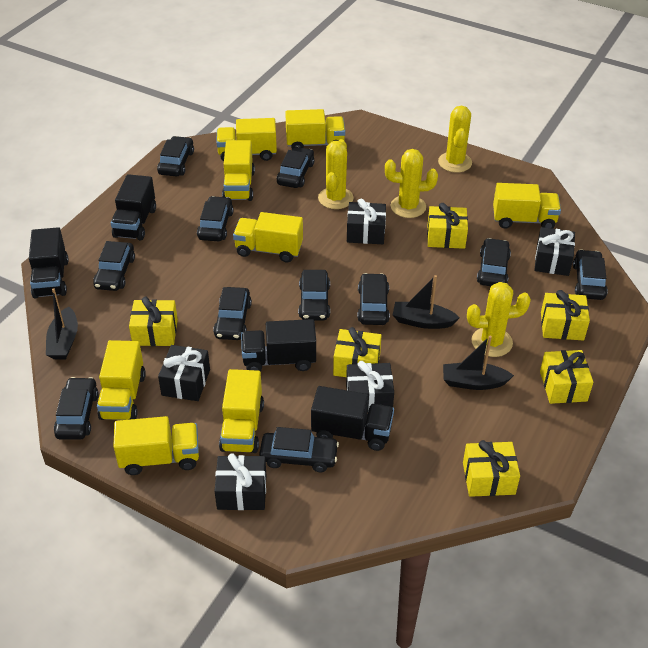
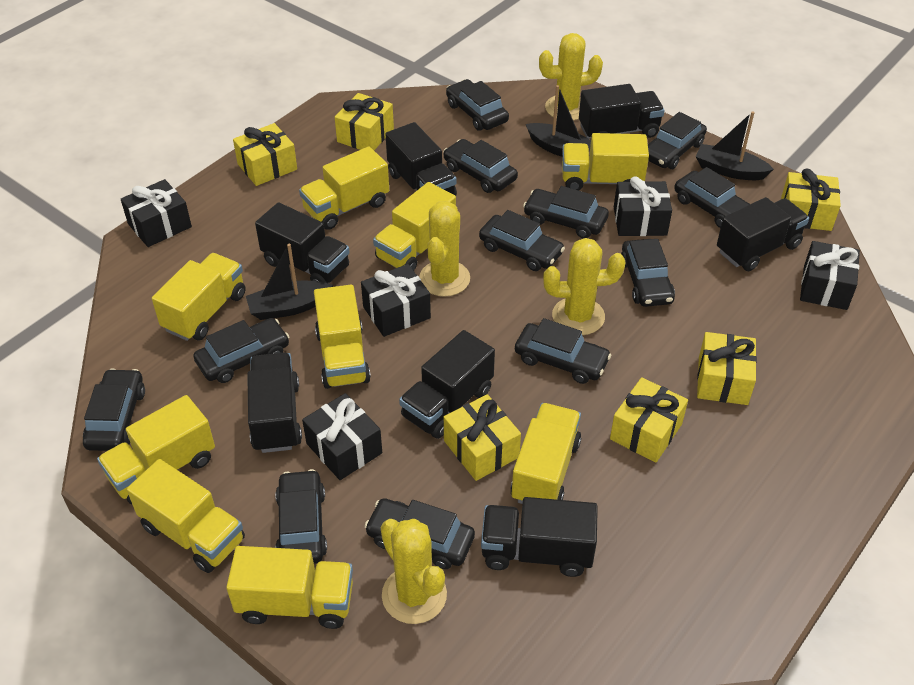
black car: [54,377,99,440] [93,241,135,291] [157,136,194,177] [197,196,233,241] [213,287,252,340] [259,427,339,472] [277,147,314,188] [298,270,330,320] [357,273,390,325] [477,238,511,286] [573,249,608,300] = 11 -> [83,368,145,451] [194,318,290,383] [275,469,327,564] [364,498,475,569] [443,139,518,193] [446,79,509,131] [479,210,565,271] [515,318,611,384] [523,186,609,238] [621,239,675,307] [648,112,707,169] [674,167,750,228] = 12
black truck: [29,227,69,298] [111,174,156,240] [241,319,316,371] [311,386,394,451] = 4 -> [247,353,302,453] [255,202,350,283] [385,122,457,196] [399,330,495,439] [481,497,598,577] [579,84,665,139] [717,197,809,271] = 7
yellow truck: [97,340,146,420] [113,416,199,475] [217,118,277,161] [219,369,264,453] [222,140,255,201] [233,212,303,262] [285,109,345,148] [493,183,561,229] = 8 -> [97,395,215,504] [127,459,245,573] [152,253,246,341] [226,546,353,629] [299,146,389,230] [314,285,371,389] [373,182,456,271] [510,403,581,504] [562,133,649,190] = 9

